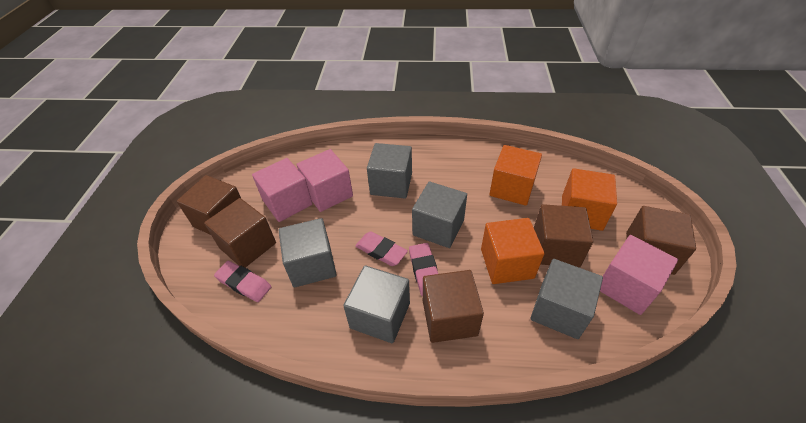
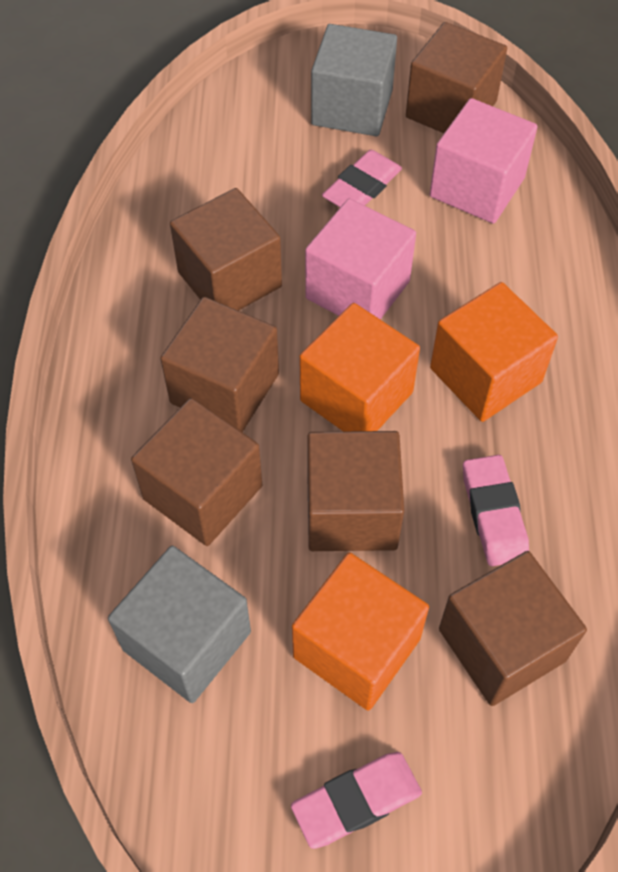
brown cube: [177,175,241,235] [204,198,276,268] [423,270,484,343] [534,204,593,268] [626,206,696,275] = 5 -> [131,398,262,546] [160,297,279,432] [170,188,282,311] [307,431,404,551] [406,22,507,133] [439,551,587,706] = 6
grey cube: [278,218,337,287] [343,265,410,343] [367,143,412,198] [412,182,467,248] [530,259,603,339] = 5 -> [108,545,251,703] [311,24,397,136] = 2
pink cube: [252,158,313,222] [296,149,353,212] [600,235,678,315] = 3 -> [305,199,416,320] [429,98,538,224] = 2

